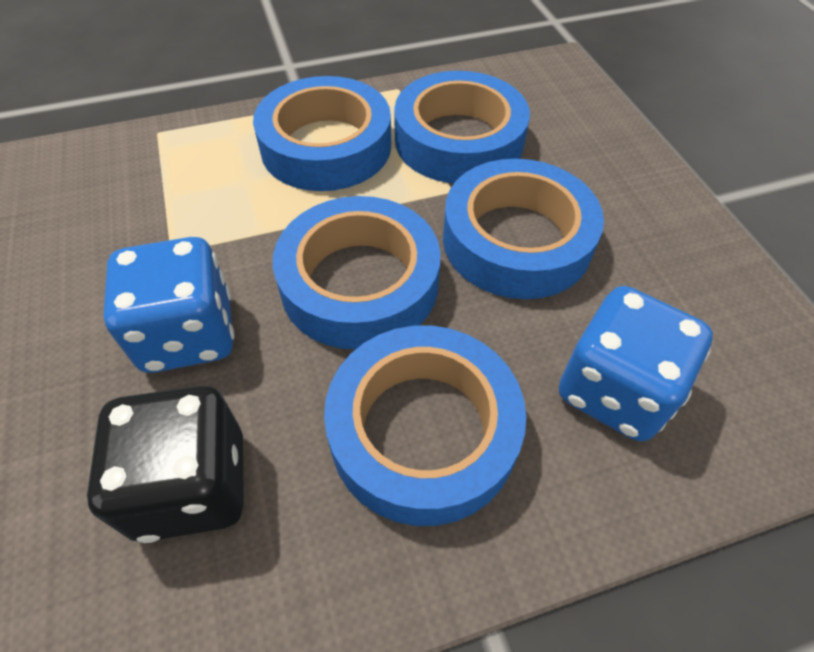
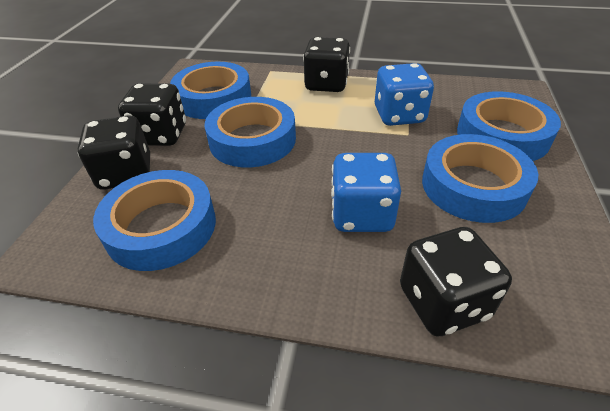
black dice: [87,386,244,543] = 1 -> [78,115,150,190] [118,83,186,146] [303,37,350,92] [400,227,512,336] = 4

